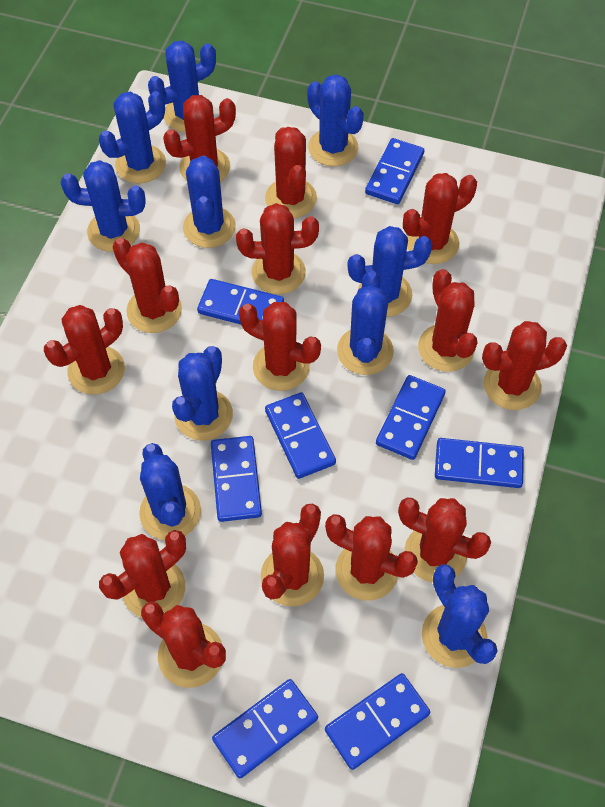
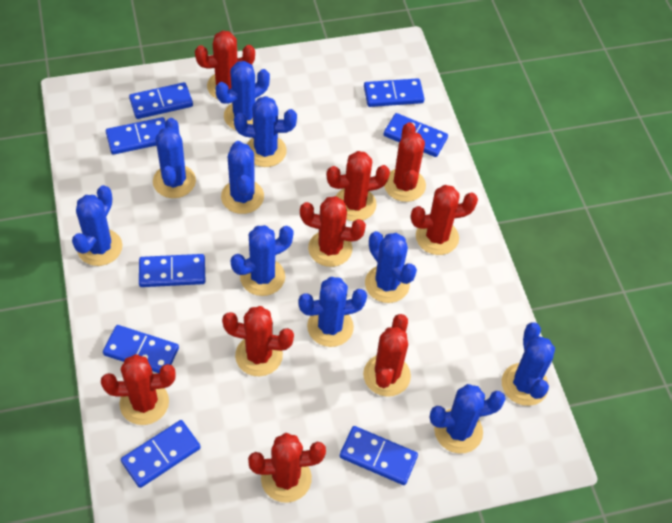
red cactus: [44,305,125,395] [99,530,186,618] [113,238,182,333] [141,602,226,688] [163,95,236,182] [236,203,319,294] [239,302,321,391] [261,504,324,607] [265,127,317,218] [325,514,418,601] [398,498,491,583] [403,173,477,264] [418,269,477,372] [482,321,567,410] = 14 -> [101,354,175,425] [195,31,255,99] [222,306,294,376] [248,433,326,503] [300,196,366,267] [327,151,390,221] [363,314,411,397] [384,122,426,202] [411,185,478,255] = 9

